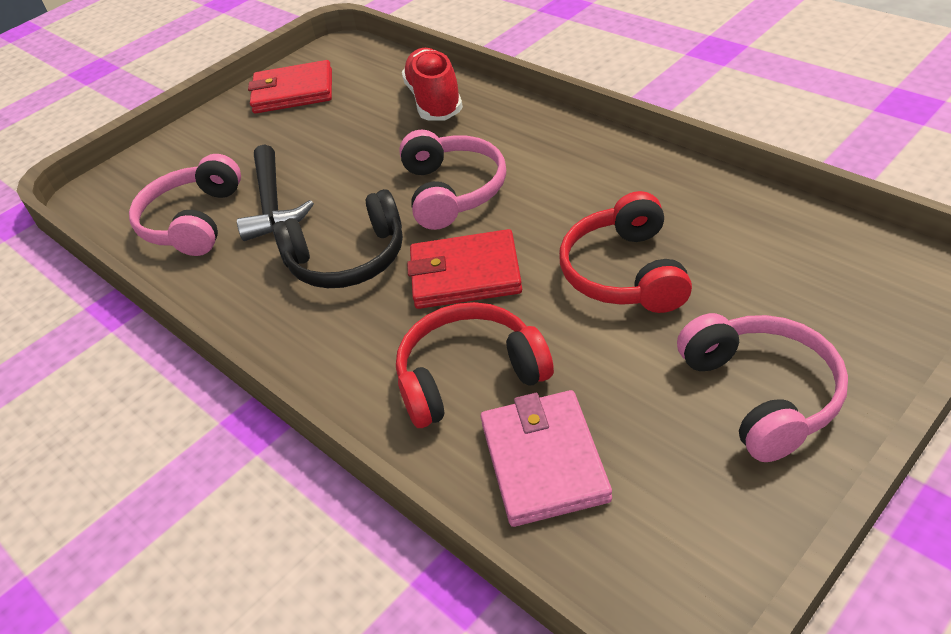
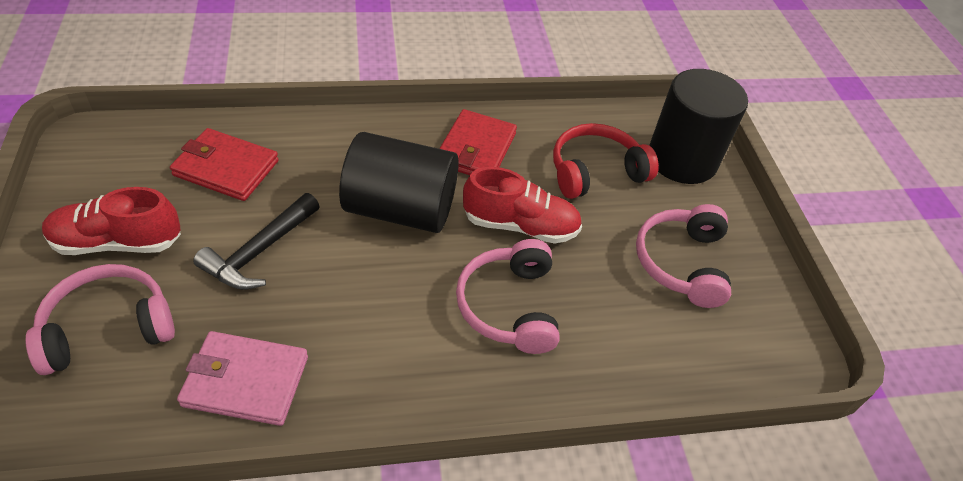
black cylinder: none = 0 -> [339,132,459,233] [649,69,748,184] = 2
black headphones: [272,189,403,288] = 1 -> none = 0
red headphones: [396,302,554,428] [559,191,692,313] = 2 -> [553,123,659,199] = 1
red shoe: [402,48,463,120] = 1 -> [42,187,181,255] [463,167,582,244] = 2

